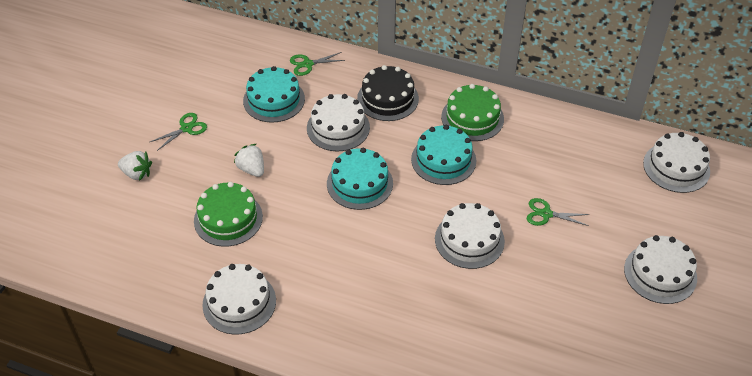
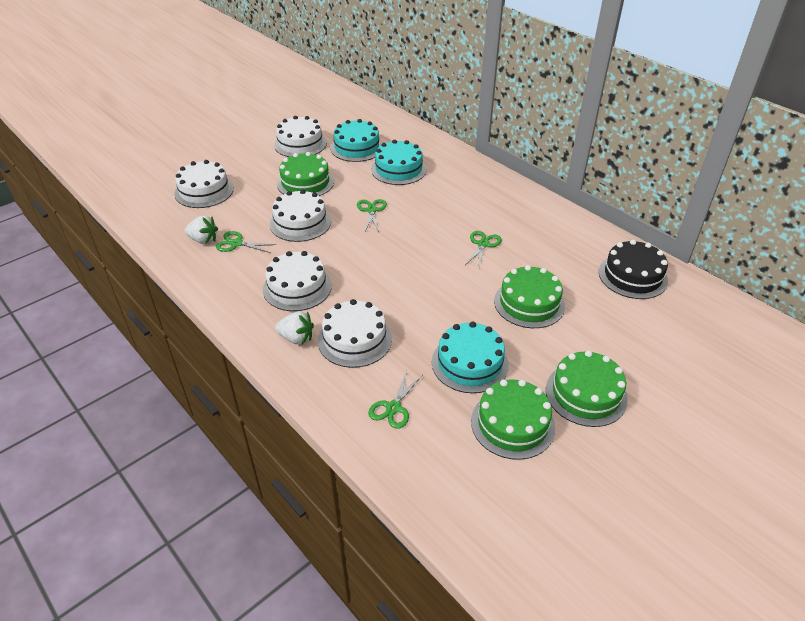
green cake: [194,182,263,247] [441,84,504,141] = 2 -> [277,152,334,196] [471,379,555,460] [494,265,565,328] [546,350,628,427] = 4
green scissors: [150,113,207,151] [290,52,345,76] [527,198,590,226] = 3 -> [216,231,276,253] [357,199,387,232] [368,371,422,429] [465,231,502,268] = 4

